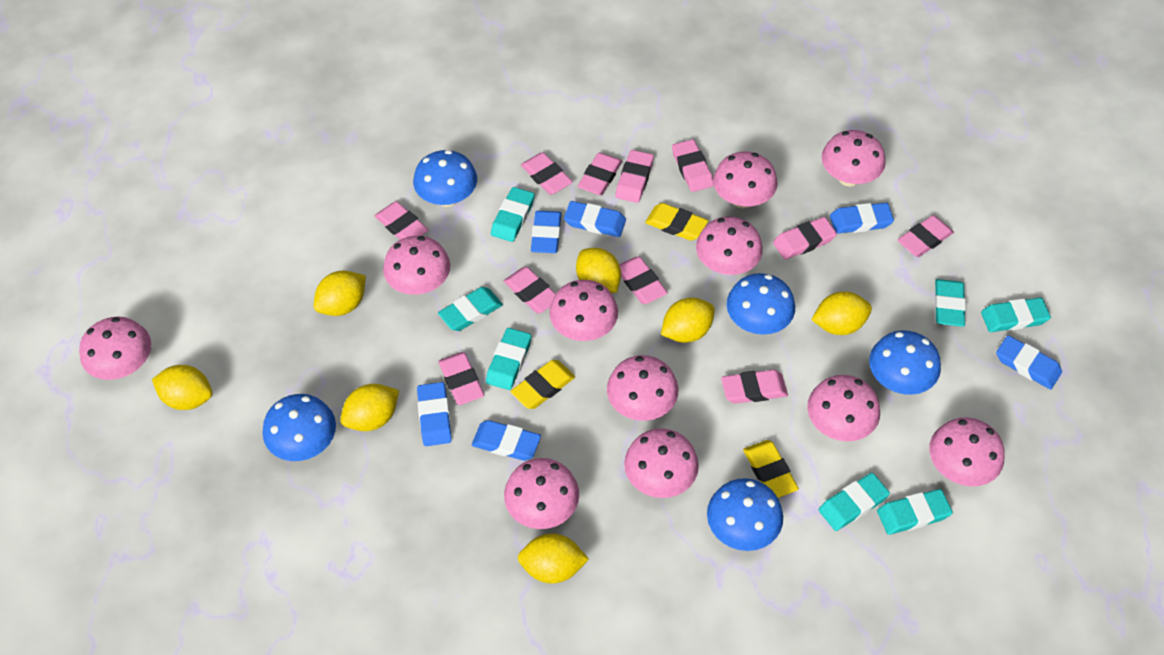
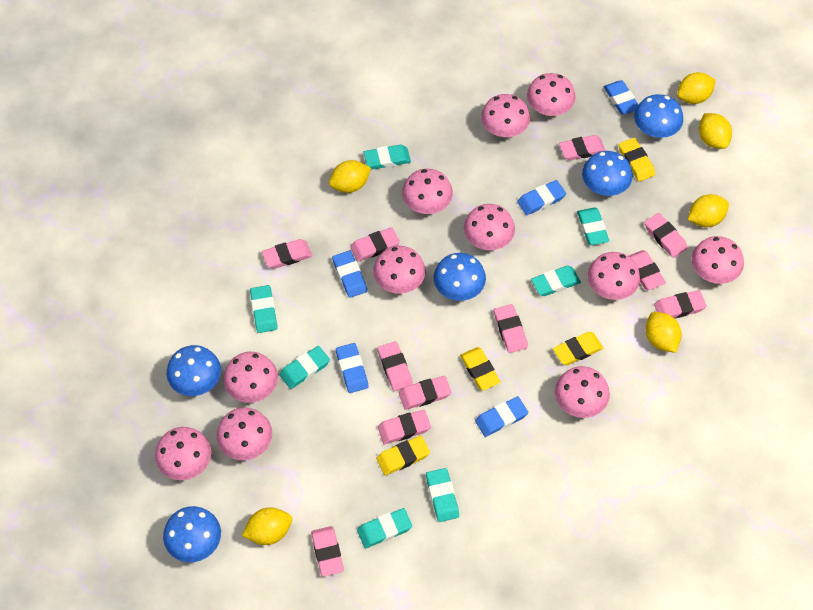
blue eraser: [417,382,452,446] [472,420,541,461] [531,211,562,253] [564,201,626,237] [830,203,894,234] [996,335,1062,390] = 6 -> [332,250,367,298] [336,343,369,393] [475,396,528,437] [517,180,566,215] [604,80,638,115] = 5
yellow eraser: [511,360,575,409] [645,203,708,241] [743,440,799,498] = 3 -> [376,436,430,475] [460,347,501,391] [553,332,603,365] [619,138,655,181] = 4
yellow lemon: [152,365,212,410] [314,271,366,316] [340,384,399,431] [518,533,589,584] [576,248,621,293] [661,298,715,343] [812,291,872,335] = 7 -> [242,507,292,545] [329,160,371,193] [646,312,681,353] [677,72,716,104] [688,194,729,227] [699,113,732,149] = 6

